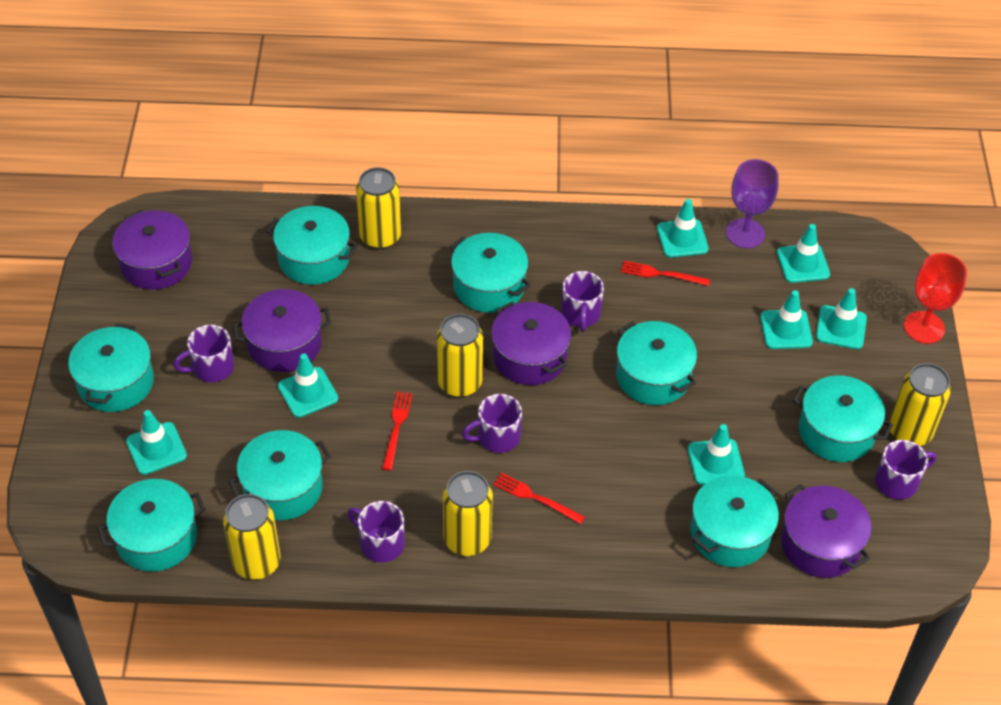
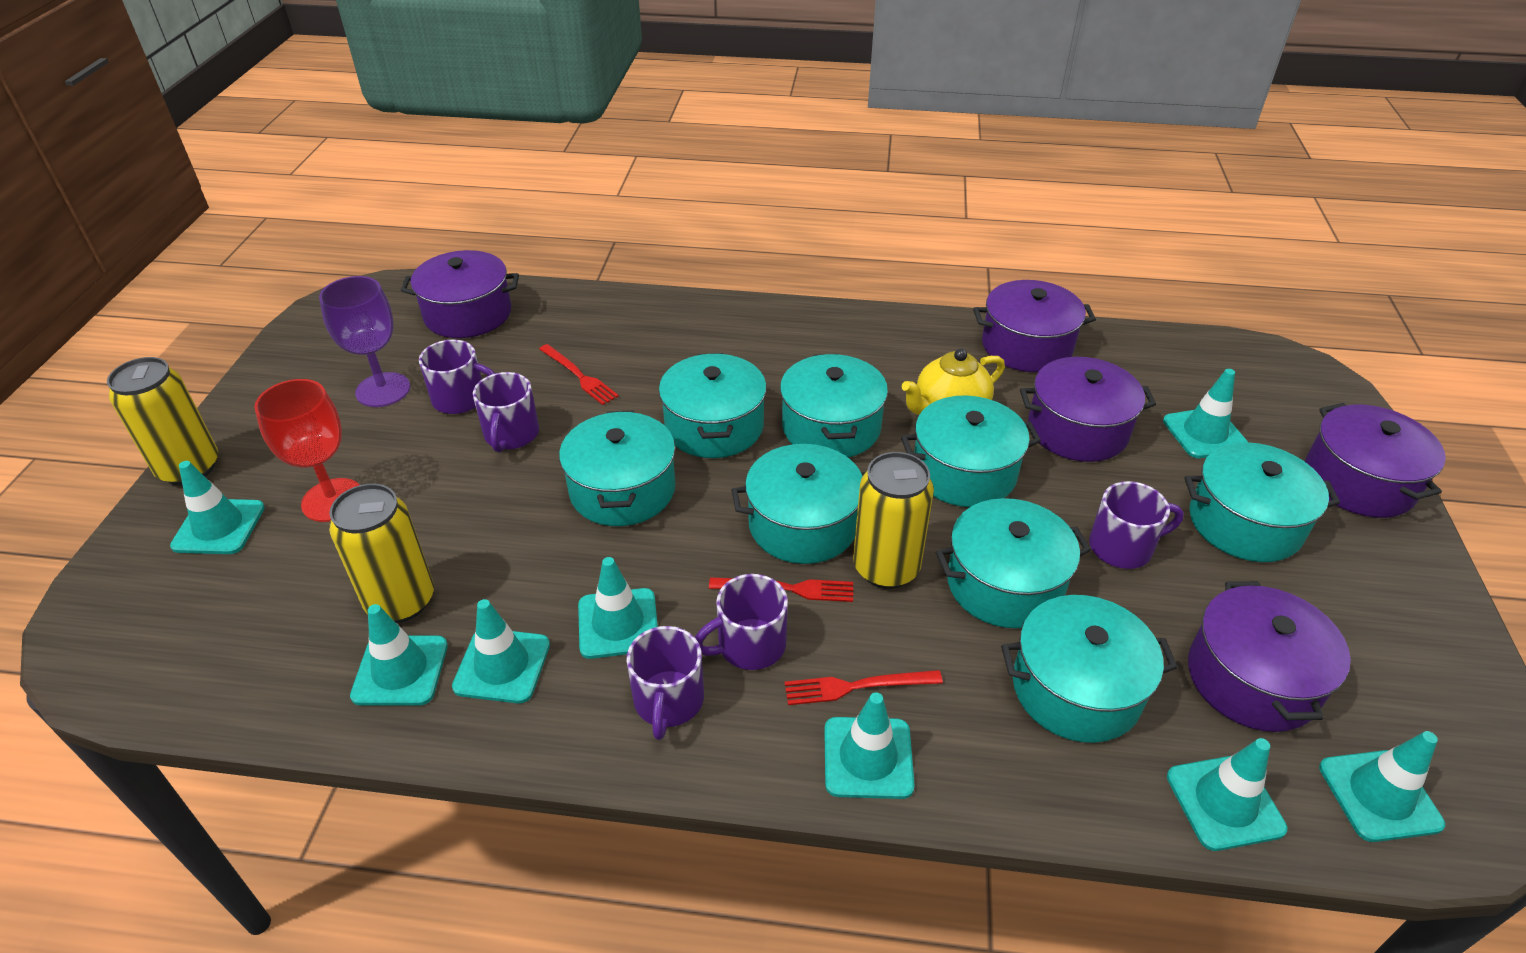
purple pot: [112,210,192,290] [233,289,331,372] [491,302,571,385] [781,484,871,578] = 4 -> [401,250,519,338] [973,280,1096,372] [1020,357,1156,462] [1188,581,1351,732] [1305,403,1446,518] = 5
turquoise traffic cone: [126,410,187,475] [278,353,338,418] [657,199,709,258] [688,424,745,485] [760,290,813,349] [777,224,830,283] [816,288,867,349] = 7 -> [170,461,265,554] [350,604,448,706] [452,599,550,703] [578,557,658,659] [824,692,914,799] [1163,369,1248,458] [1167,738,1287,851] [1319,731,1445,842] = 8
yellow can: [223,494,281,580] [356,167,401,249] [437,314,483,398] [443,471,493,556] [889,363,951,446] = 5 -> [107,357,218,485] [329,484,434,623] [853,452,934,589] = 3
yellow teapot: none = 0 -> [902,348,1005,415] = 1

